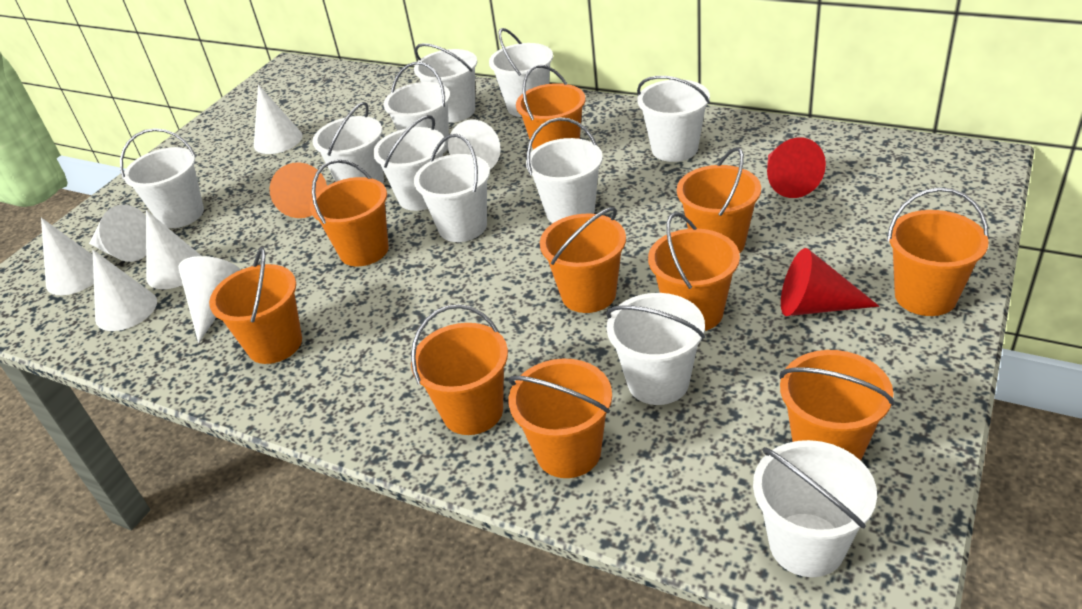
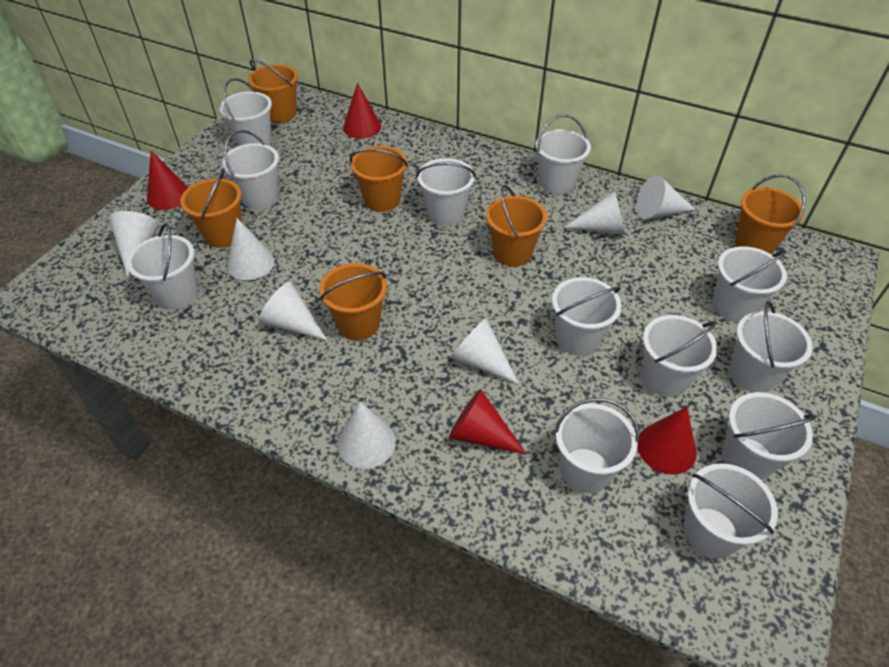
orange bucket: [209,247,302,364] [310,159,389,266] [411,305,508,435] [509,359,612,478] [516,65,585,150] [540,207,626,313] [648,213,740,331] [677,147,761,254] [779,350,895,460] [887,188,989,316] = 10 -> [180,168,242,248] [248,59,298,123] [319,263,387,340] [350,146,408,212] [486,185,547,267] [735,174,806,254] = 6
orange cone: [270,162,327,218] = 1 -> none = 0
red cone: [767,137,826,198] [781,248,879,316] = 2 -> [147,151,188,210] [343,83,381,138] [449,389,527,454] [637,407,697,475] = 4
white bucket: [120,128,204,228] [312,102,384,184] [373,115,445,211] [384,62,450,153] [414,43,477,123] [414,134,490,242] [489,28,553,117] [526,117,603,223] [606,293,705,405] [637,76,710,162] [753,440,877,577] = 11 -> [127,223,198,310] [219,78,272,146] [221,130,279,209] [416,158,476,226] [535,114,591,194] [552,277,622,356] [554,398,639,493] [642,315,717,397] [683,463,778,559] [713,246,787,322] [722,392,816,480] [730,301,813,392] = 12

